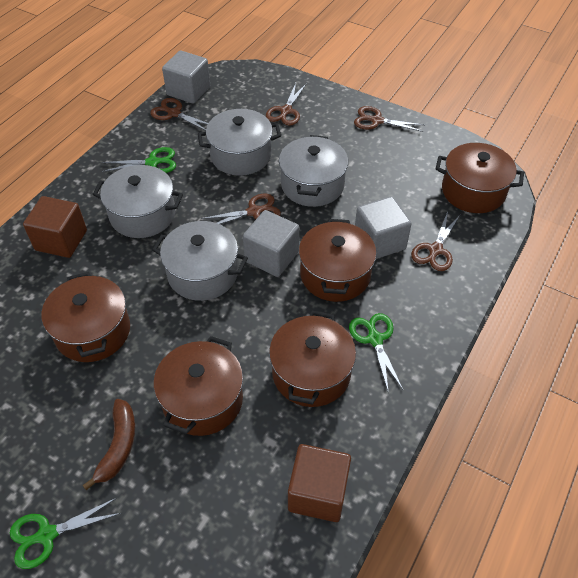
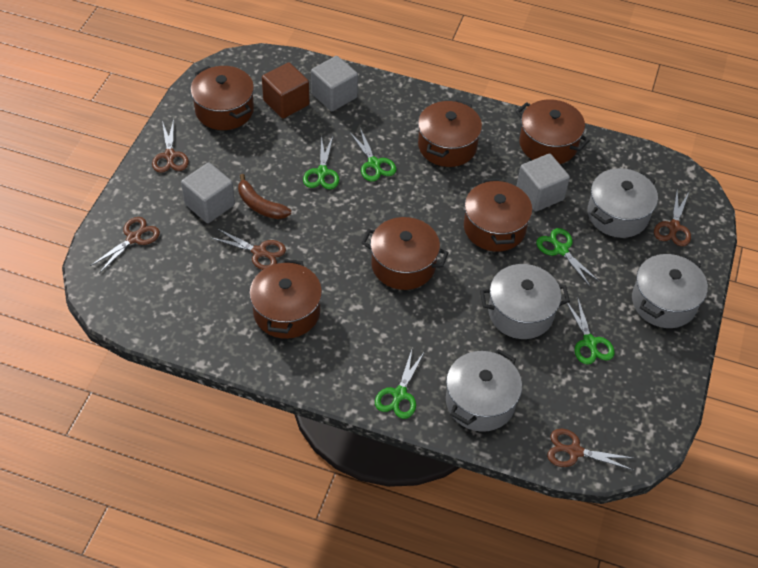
brown cube: [23,196,87,258] [288,444,351,522] = 2 -> [262,62,309,118] = 1
brown pot: [41,272,130,362] [154,336,243,436] [269,311,356,407] [299,219,377,302] [435,143,524,213] = 5 -> [190,66,254,130] [249,259,322,339] [362,217,449,290] [418,99,482,167] [464,178,532,252] [516,99,590,164] = 6
green scissors: [10,498,121,569] [102,147,176,173] [349,313,403,393] = 3 -> [303,135,339,189] [349,128,396,181] [375,350,425,419] [536,228,600,286] [567,296,615,364] = 5

